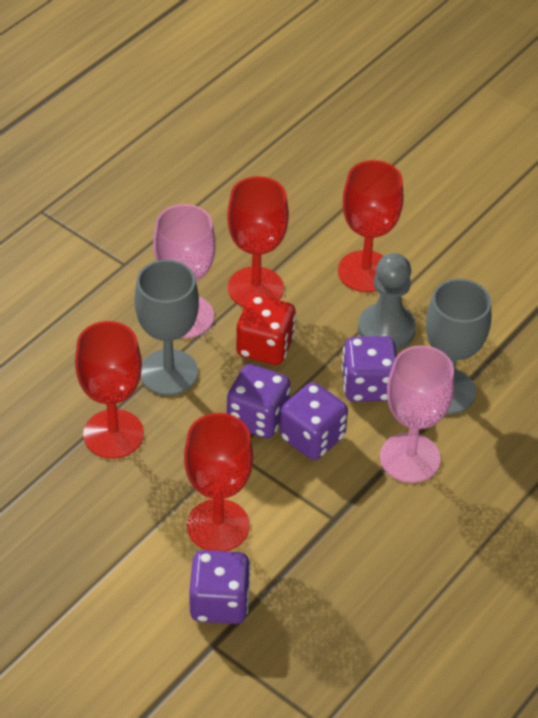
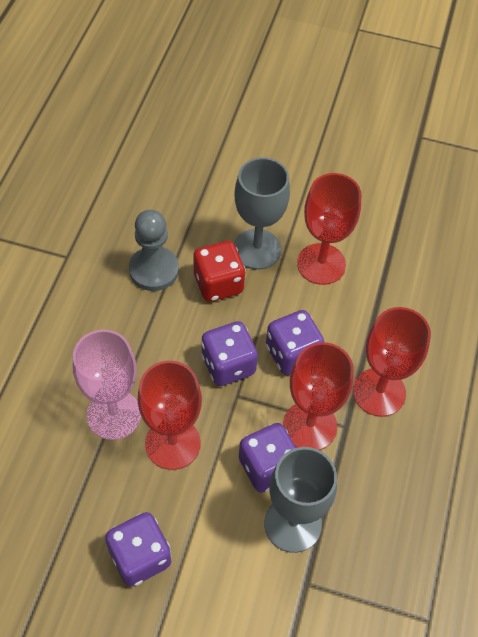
pink goblet: [153,204,216,338] [380,345,454,483] = 2 -> [73,329,141,440] = 1

